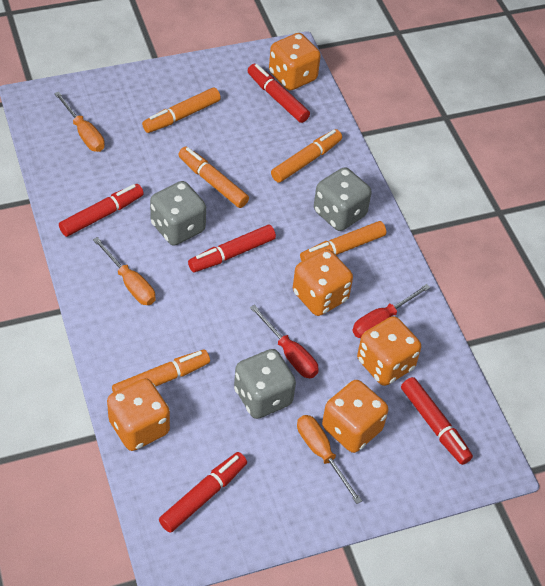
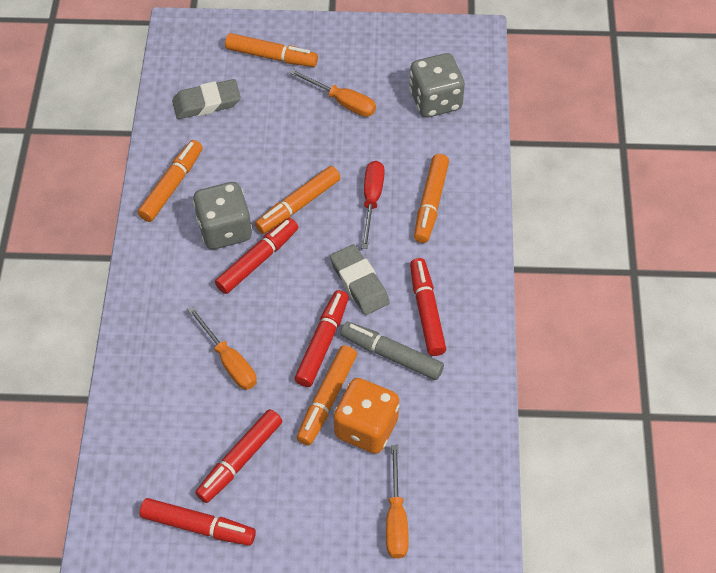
grey dice: [150,181,206,246] [234,349,296,419] [314,167,372,231] = 3 -> [193,182,252,249] [409,53,465,117] = 2
grey eraser: none = 0 -> [172,79,241,119] [330,244,390,315] = 2
grey marker: none = 0 -> [340,322,444,380] = 1
orange dice: [107,378,170,451] [269,33,321,91] [293,249,353,316] [322,380,388,453] [357,316,421,386] = 5 -> [334,378,400,454] = 1
red screwdriver: [250,305,319,378] [352,284,430,338] = 2 -> [361,161,385,249] = 1

